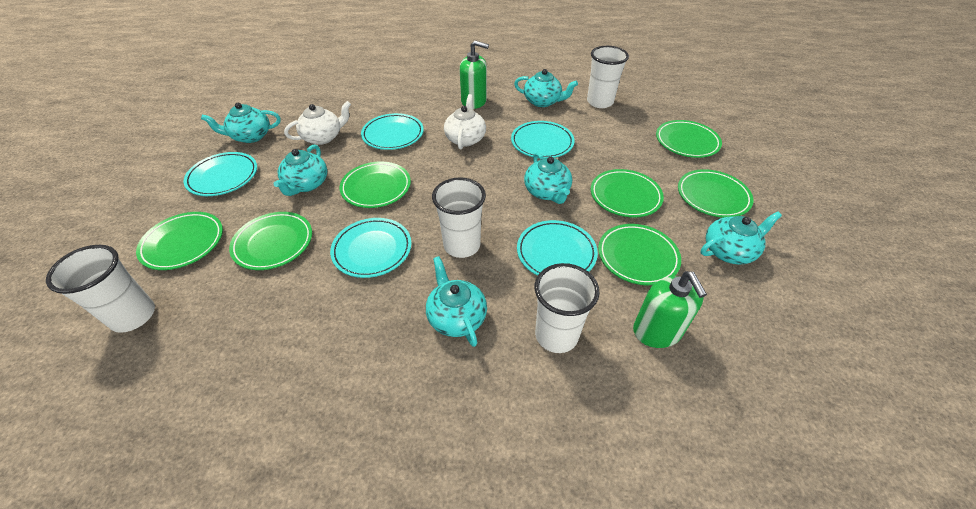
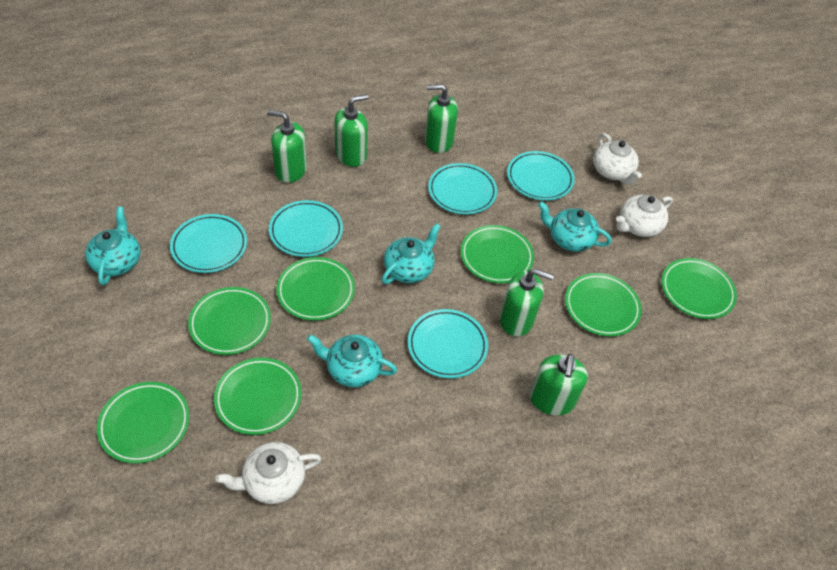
green soap dispenser: [460,40,489,109] [633,271,707,348] = 2 -> [267,110,307,183] [334,94,369,167] [425,84,458,153] [500,268,554,336] [530,354,588,415] = 5
turquoise teapot: [201,103,281,143] [273,145,327,196] [426,256,487,347] [514,69,578,107] [524,152,572,204] [701,211,782,265] = 6 -> [85,207,141,285] [307,335,397,387] [382,223,441,284] [538,201,612,252] = 4
white cup: [46,245,155,333] [432,178,486,258] [535,263,600,353] [587,46,629,108] = 4 -> none = 0
white teapot: [284,101,351,145] [444,94,486,149] = 2 -> [215,442,321,504] [593,133,642,185] [616,195,673,237] = 3

